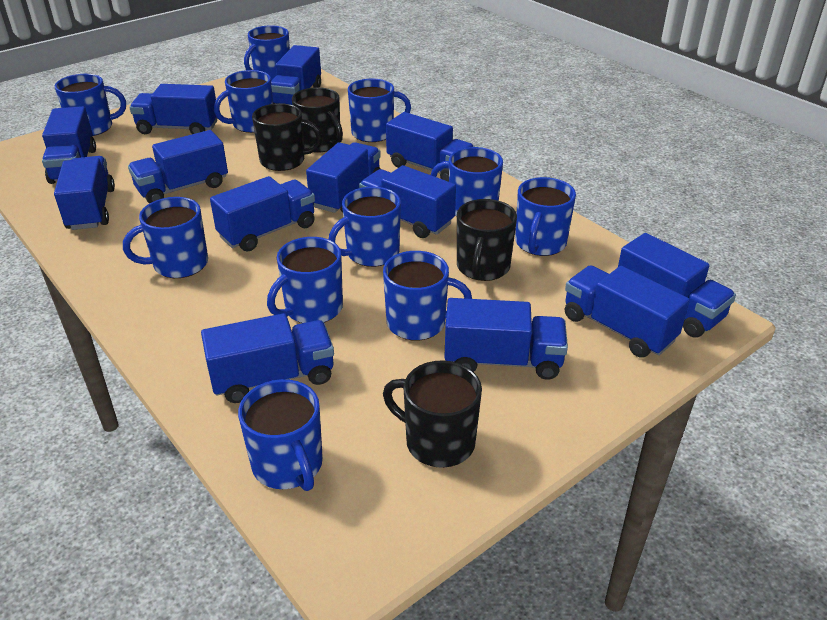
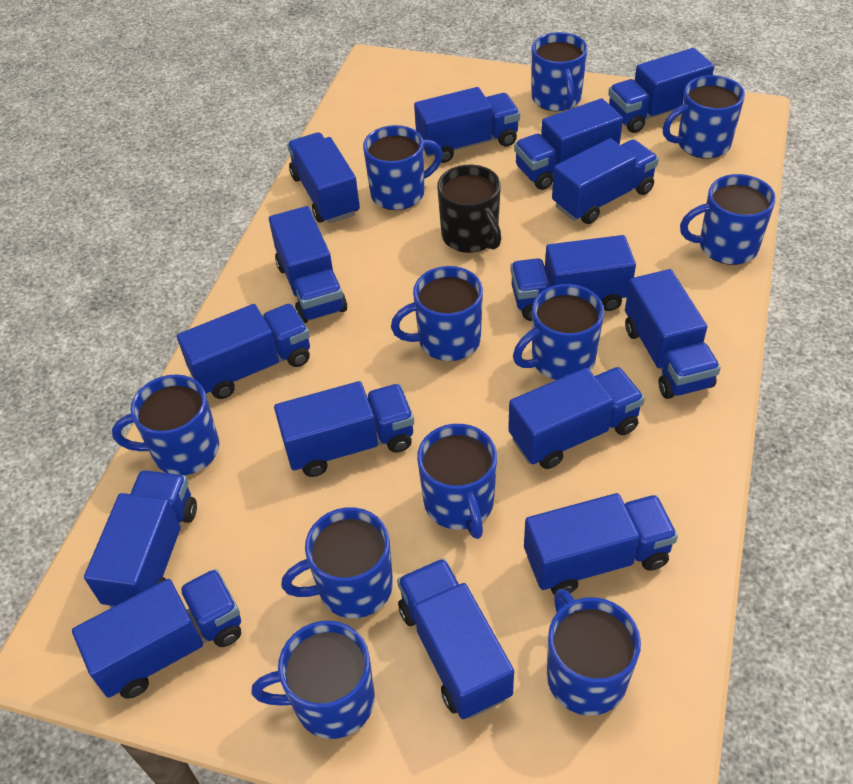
black mug: [252,103,322,171] [292,87,343,153] [383,360,482,468] [457,199,517,281] = 4 -> [437,165,501,253] = 1
blue truck: [42,106,96,184] [54,156,115,230] [128,130,228,204] [130,84,217,134] [201,313,334,403] [210,176,315,251] [271,45,321,105] [306,142,381,213] [359,165,456,238] [386,112,475,182] [444,298,568,380] [565,265,690,358] [618,233,736,338] = 13 -> [72,569,241,699] [84,470,197,608] [177,304,310,399] [269,206,347,323] [274,381,414,477] [287,132,360,223] [397,558,514,719] [414,87,520,163] [508,367,645,469] [510,235,636,321] [514,98,623,190] [524,493,678,595] [552,138,659,224] [608,48,714,133] [625,269,721,399] = 15

